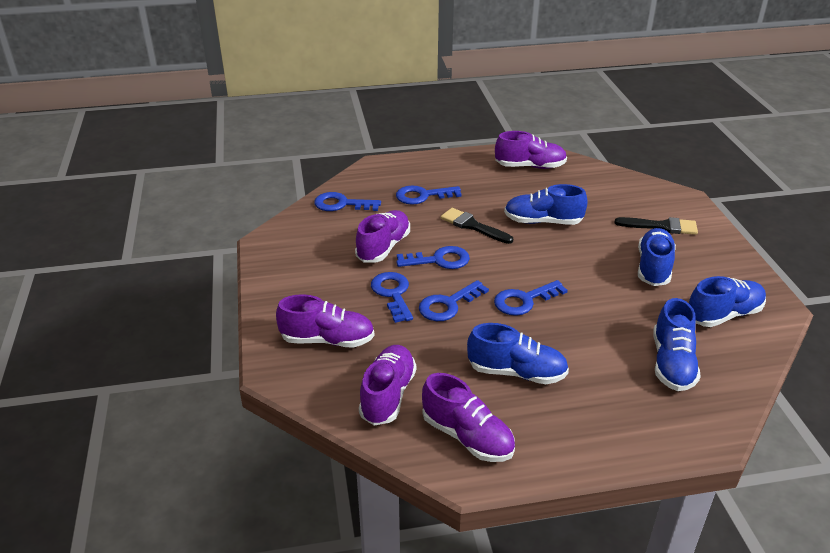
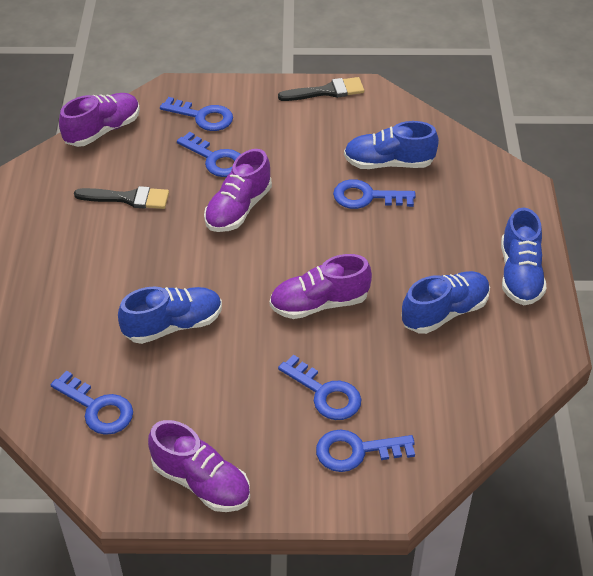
blue shoe: [467,323,569,384] [504,184,588,225] [638,228,676,286] [653,298,701,391] [689,276,766,327] = 5 -> [118,286,222,344] [344,121,439,169] [402,271,490,334] [501,207,546,305] = 4
purple shoe: [276,294,375,348] [355,210,410,262] [359,345,416,425] [422,373,515,462] [495,131,567,169] = 5 -> [59,93,140,147] [148,420,250,512] [204,149,272,232] [270,254,372,319] = 4

